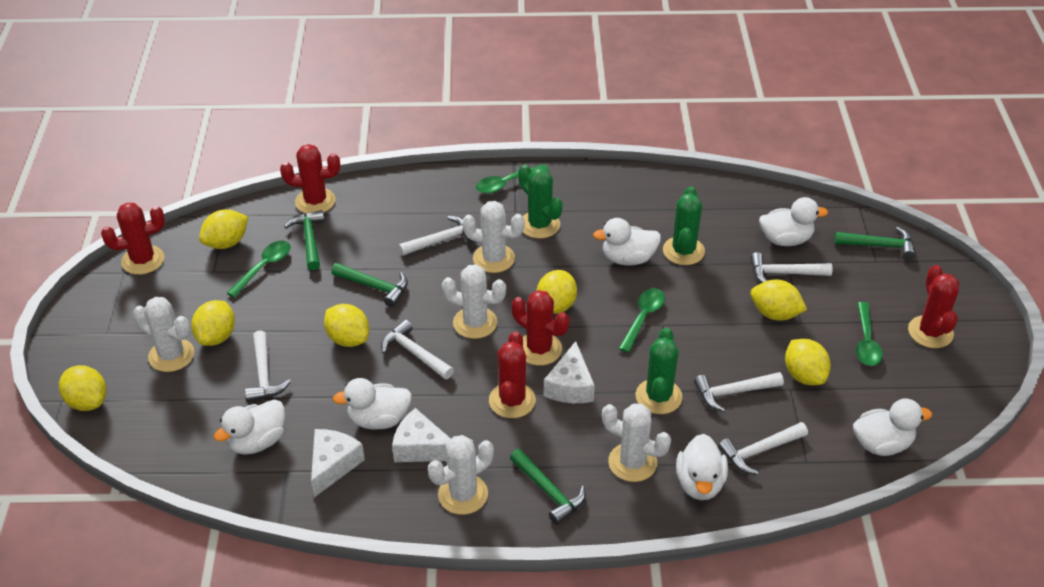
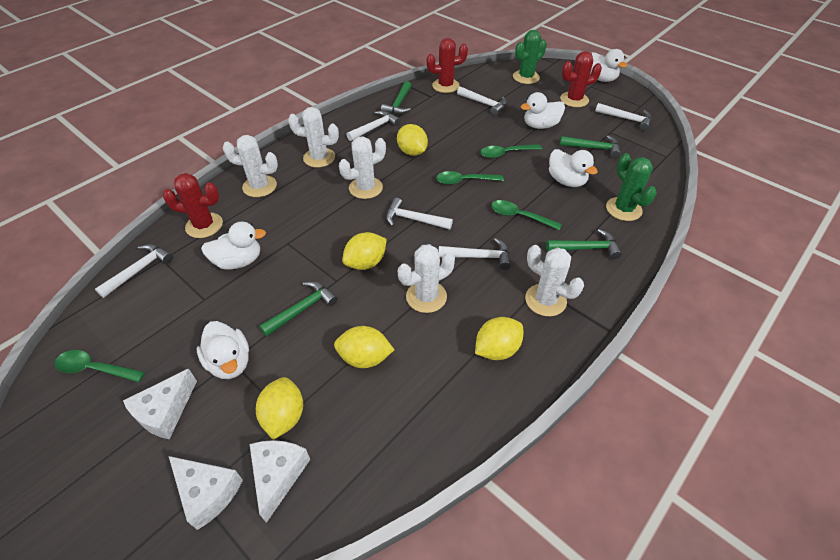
green cactus: [518,165,562,239] [636,328,682,414] [663,186,705,265] = 3 -> [513,30,547,84] [606,153,657,221] = 2
red cactus: [101,203,165,275] [280,144,340,214] [489,331,536,418] [512,290,569,366] [908,265,959,348] = 5 -> [163,173,223,238] [427,38,468,93] [560,51,602,107] = 3
white duck: [214,399,285,454] [333,378,412,430] [593,218,661,265] [676,434,728,500] [759,197,828,246] [853,399,932,456] = 6 -> [197,321,249,379] [201,222,266,270] [520,92,565,129] [549,149,598,187] [590,49,627,82] = 5
yellow lemon: [59,365,107,411] [191,300,235,346] [199,209,248,249] [324,304,369,347] [537,270,577,314] [750,280,807,321] [785,339,831,385] = 7 -> [256,377,303,440] [334,326,394,368] [342,232,387,270] [397,124,428,156] [475,317,523,360] = 5

